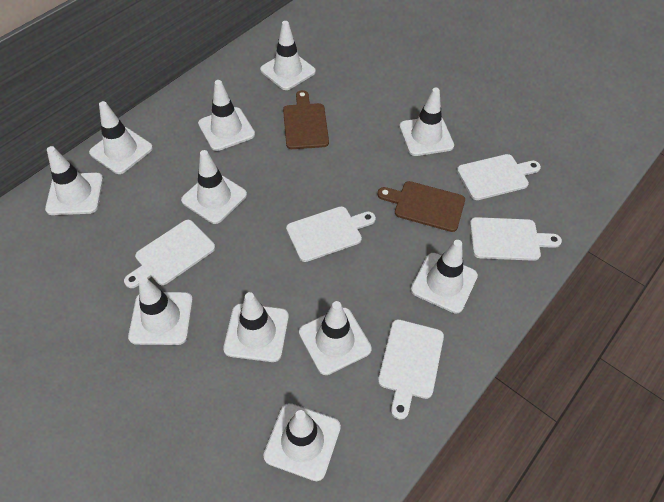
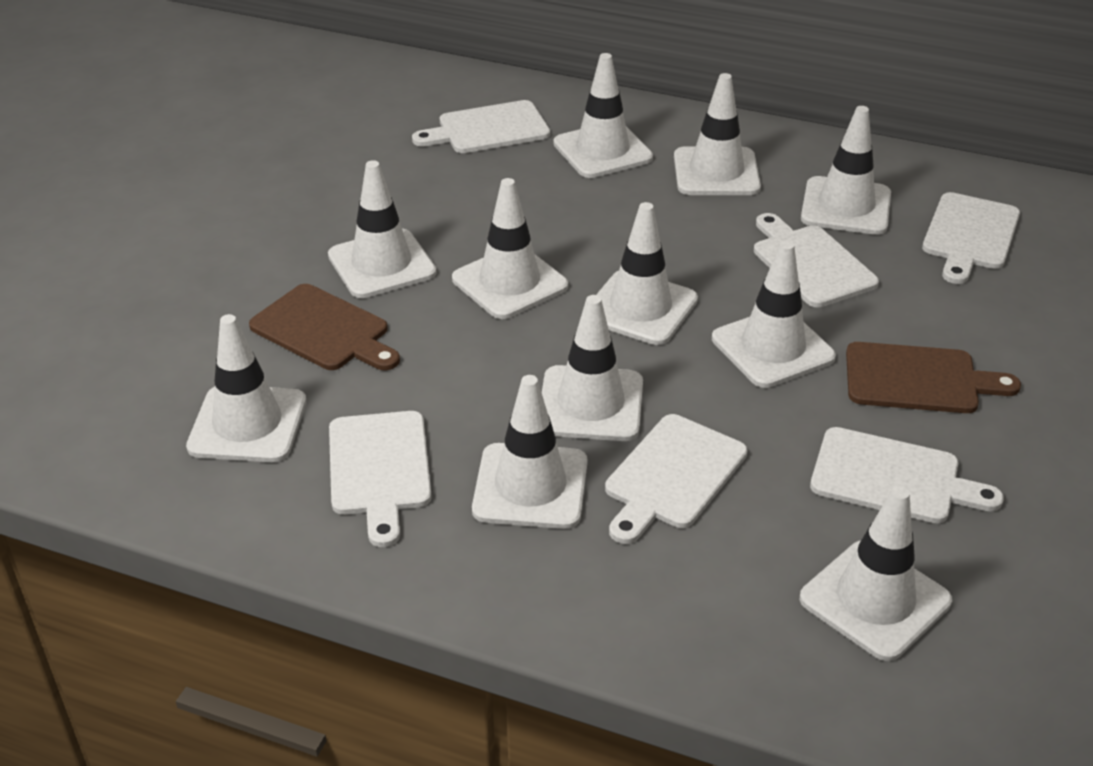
white cutting board: [124,220,215,288] [286,206,376,262] [378,319,444,420] [457,154,541,200] [470,217,562,261] = 5 -> [329,411,432,547] [412,100,550,153] [605,414,748,544] [754,213,879,308] [810,427,1004,524] [922,192,1020,284] = 6

